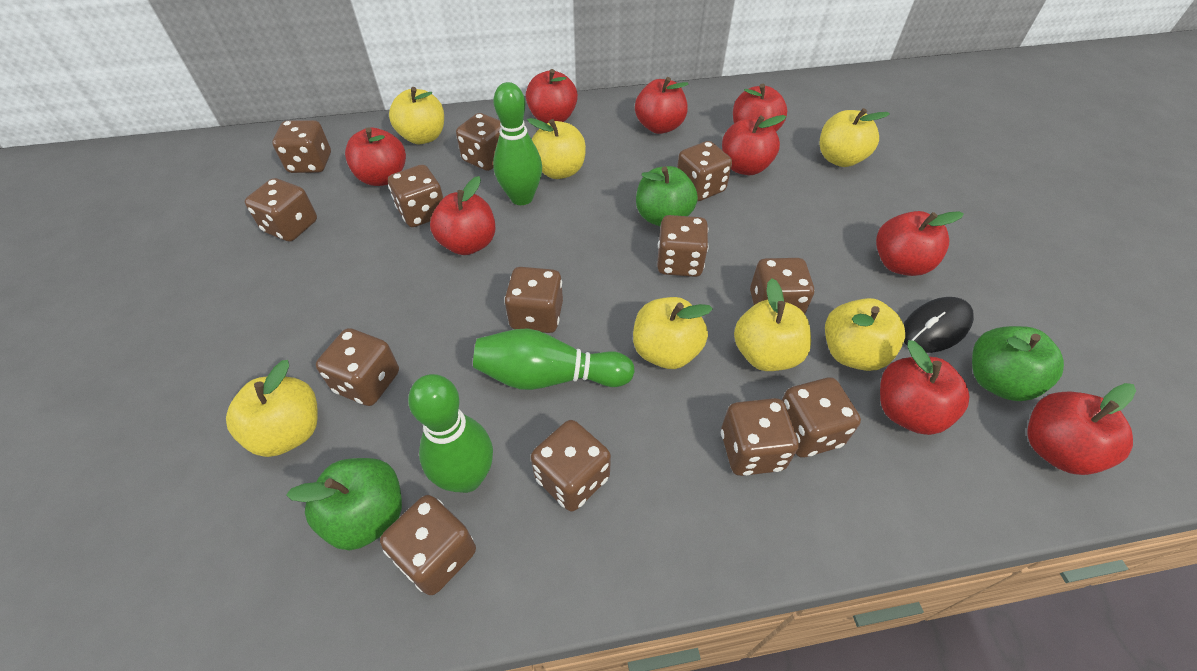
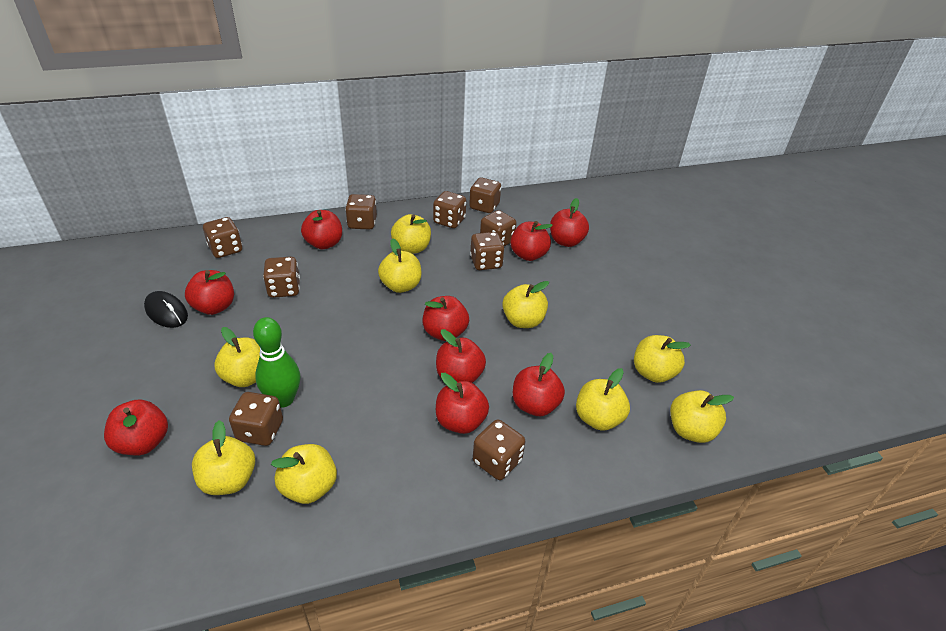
brown dice: [245,178,317,242] [272,120,331,173] [316,328,399,406] [380,495,476,595] [388,165,443,227] [456,113,501,171] [504,267,563,333] [531,420,611,512] [657,215,709,277] [677,141,732,201] [721,398,799,476] [750,258,814,314] [782,377,861,458] = 13 -> [203,217,242,258] [229,392,283,446] [263,257,300,298] [345,194,377,230] [433,191,466,228] [469,178,501,213] [470,232,504,270] [473,419,525,480] [480,210,516,247] = 9
green apple: [286,458,402,550] [636,166,698,227] [972,326,1064,401] = 3 -> none = 0
green bowling pin: [408,374,493,493] [473,328,635,390] [493,82,542,205] = 3 -> [253,317,300,408] = 1
yellow apple: [226,360,318,457] [389,87,444,144] [527,118,586,179] [633,297,713,369] [734,278,811,371] [820,108,890,167] [825,298,905,371] = 7 -> [192,420,255,495] [215,327,260,387] [271,444,337,504] [378,238,421,293] [391,214,431,254] [502,281,549,328] [576,368,630,431] [634,335,691,383] [670,390,734,443] = 9

